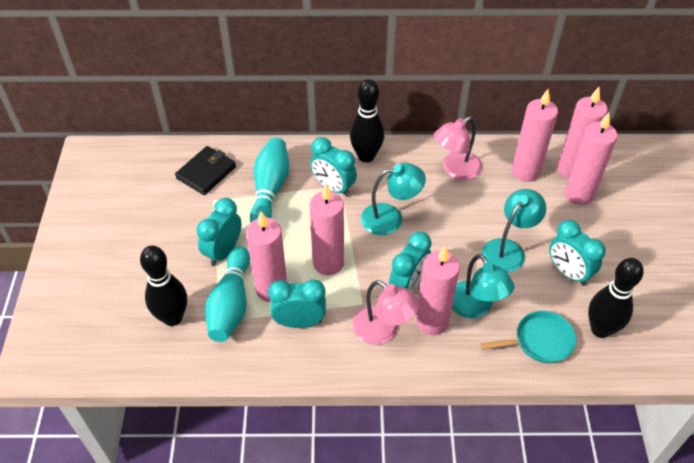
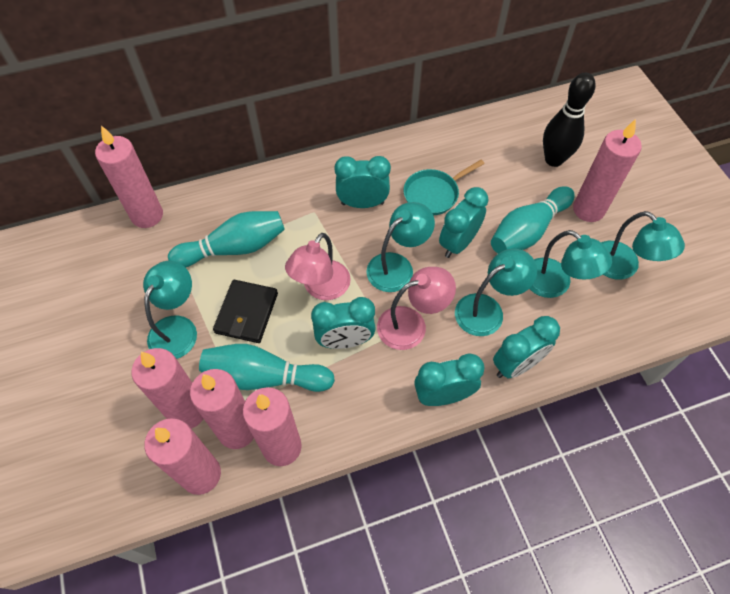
black bowling pin: [140,245,187,326] [350,79,384,162] [588,258,644,338] = 3 -> [543,73,596,167] = 1
turquoise bowling pin: [205,246,250,342] [250,137,289,222] = 2 -> [168,211,285,268] [199,344,335,392] [491,186,575,253] = 3
turquoise lamp: [361,163,426,235] [452,254,515,318] [482,189,546,273] = 3 -> [143,261,197,359] [366,202,435,292] [455,249,537,336] [529,230,612,298] [601,211,685,280] = 5

